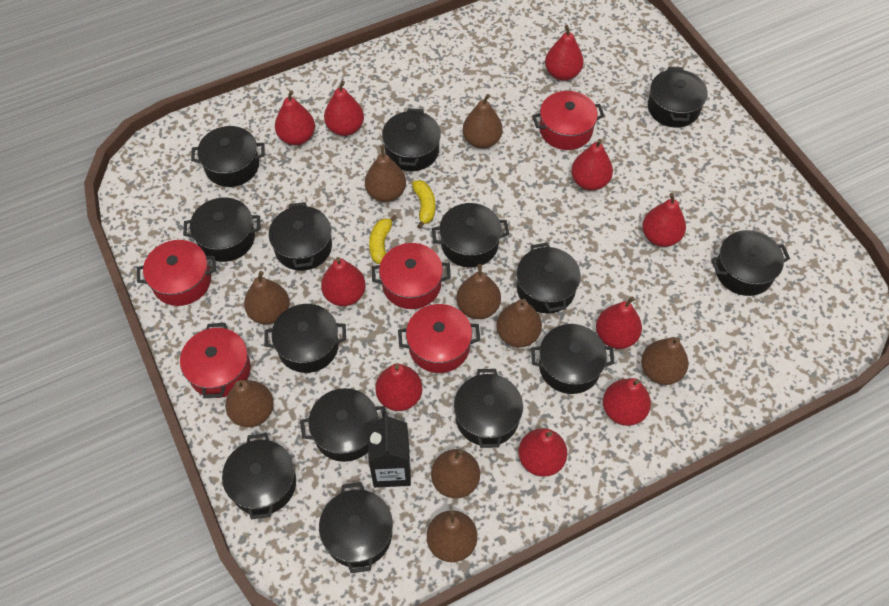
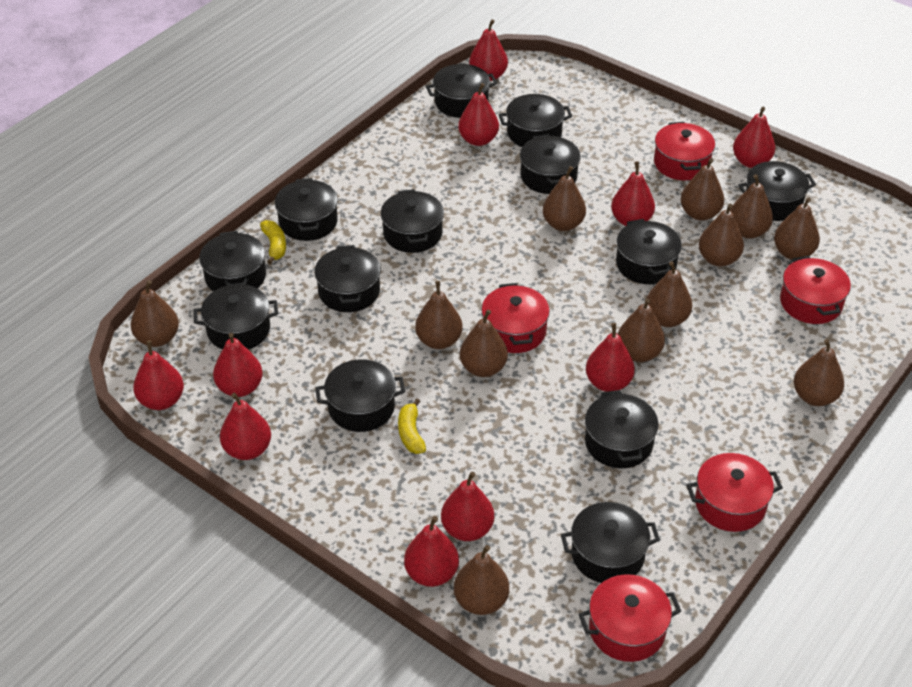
black carton: [368,413,411,488] = 1 -> none = 0
black pot: [183,198,260,262] [191,126,265,187] [222,433,296,519] [264,304,346,373] [269,202,332,271] [300,388,386,462] [319,482,393,573] [382,108,441,171] [432,203,509,267] [454,369,523,448] [516,243,581,314] [531,324,615,394] [648,67,707,128] [711,230,790,296] = 14 -> [193,284,278,350] [199,231,266,291] [275,178,338,241] [314,245,381,312] [316,359,405,432] [380,189,444,253] [426,64,497,118] [499,94,572,147] [520,134,581,194] [561,502,660,583] [585,390,659,468] [616,219,682,284] [738,161,816,221] = 13
brown pear: [225,380,274,427] [244,271,290,324] [365,145,406,202] [427,510,477,562] [431,449,480,498] [456,264,501,319] [463,94,503,149] [496,299,542,347] [641,337,689,385] = 9 -> [131,280,179,347] [415,281,463,349] [454,545,509,615] [460,309,508,377] [543,166,586,231] [618,298,665,362] [647,261,692,327] [681,158,724,221] [699,204,744,267] [730,174,773,239] [774,197,820,260] [794,339,844,406] = 12

